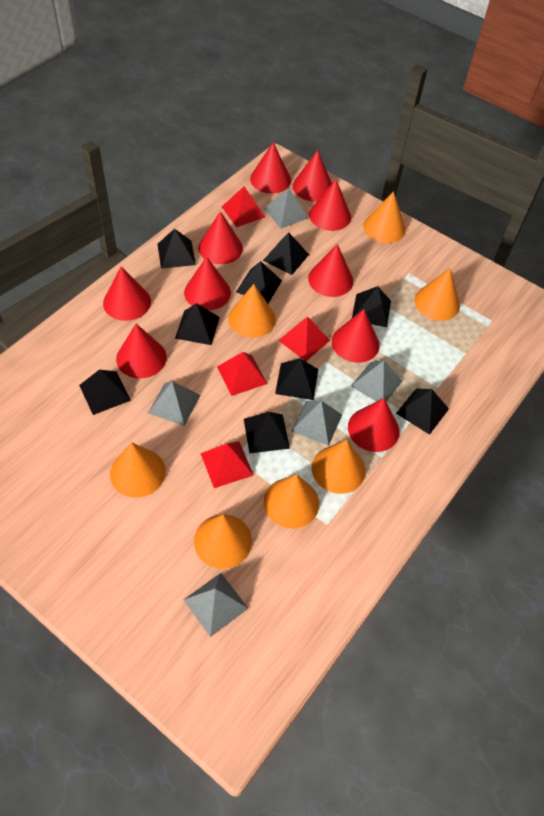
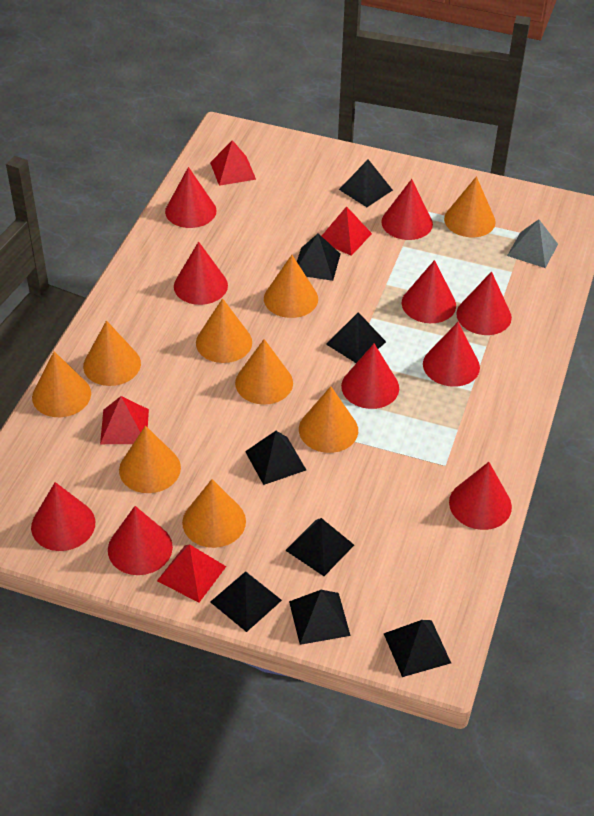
black pyramid: [79,370,131,415] [157,229,196,269] [175,303,220,345] [236,261,282,304] [244,412,290,453] [263,232,309,275] [275,358,318,400] [352,286,391,327] [396,389,449,435] = 9 -> [210,571,282,632] [245,431,306,485] [285,518,354,576] [289,590,351,645] [297,233,340,281] [326,312,386,363] [339,159,393,207] [384,620,451,677] = 8
grey pyramid: [148,381,200,426] [184,573,249,637] [264,188,308,228] [291,401,342,446] [351,361,403,402] = 5 -> [507,219,558,268] = 1
orange cone: [110,442,166,498] [194,514,252,569] [228,284,276,338] [264,474,319,529] [312,440,365,494] [363,191,406,243] [414,268,460,321] = 7 -> [32,351,91,417] [83,321,141,386] [119,425,181,493] [182,479,246,548] [196,298,252,363] [235,339,293,405] [264,255,318,318] [299,386,358,453] [444,176,496,237] = 9

